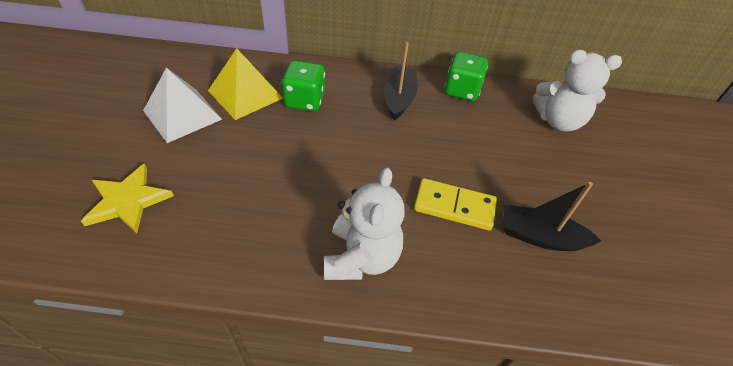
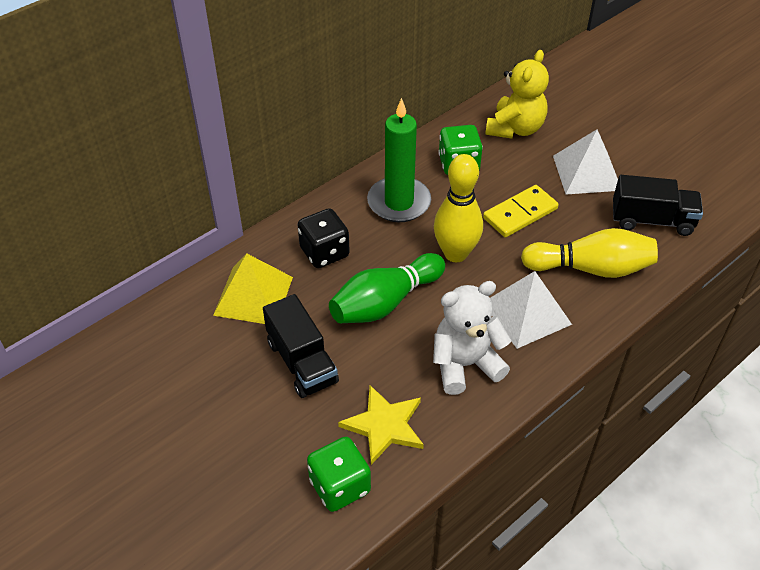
black boat: [384,42,417,120] [502,182,601,251] = 2 -> none = 0
black dice: none = 0 -> [298,208,350,268] = 1
black truck: none = 0 -> [263,294,339,398] [613,175,703,236] = 2
green bowling pin: none = 0 -> [329,253,445,323] = 1
green candle: none = 0 -> [367,98,431,222] = 1
white pyramid: [143,68,222,143] = 1 -> [490,271,572,349] [553,130,618,194] = 2
white teddy bear: [324,167,404,280] [532,50,622,132] = 2 -> [433,281,511,395] = 1
yellow bowling pin: none = 0 -> [434,154,483,262] [521,228,658,278] = 2
yellow teddy bear: none = 0 -> [485,50,549,139] = 1

